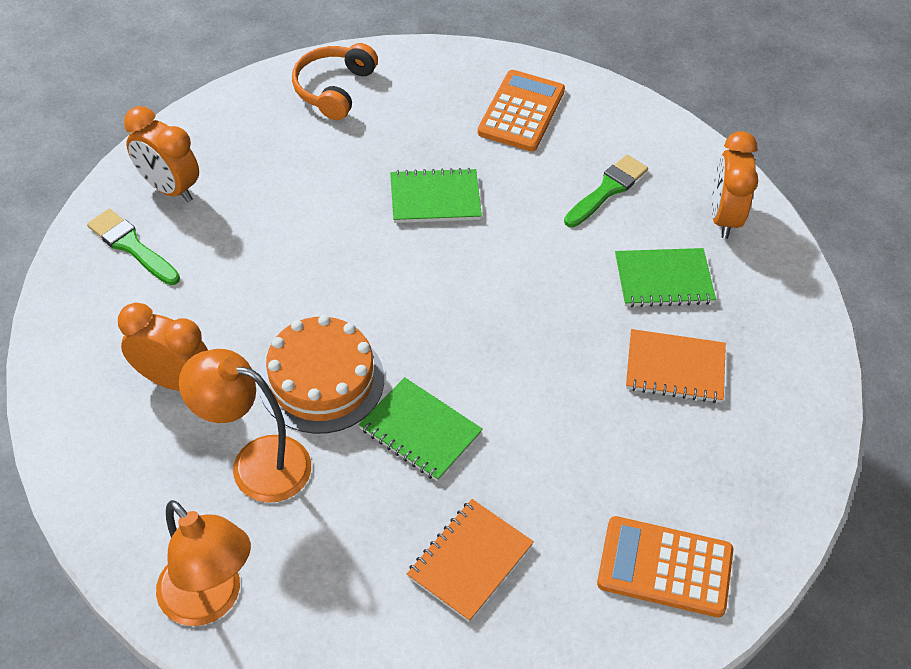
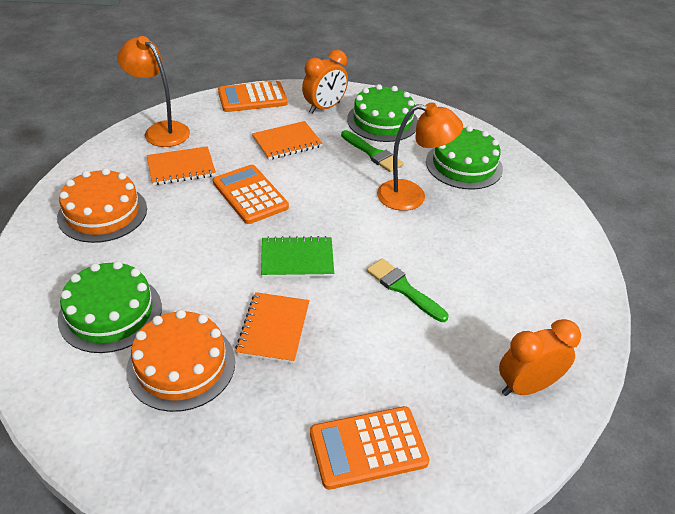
green cake: none = 0 -> [58,261,162,353] [347,84,418,142] [426,126,503,189] = 3
green notebook: [359,377,483,482] [390,168,482,223] [615,248,716,307] = 3 -> [261,236,334,278] = 1
orange cake: [258,315,384,434] = 1 -> [57,168,147,243] [126,310,235,412] = 2
orange calculator: [478,70,565,151] [597,516,734,617] = 2 -> [213,165,289,224] [218,81,288,112] [310,406,429,490] = 3
orange clock: [118,302,208,391] [124,106,199,202] [711,131,758,239] = 3 -> [302,50,348,114] [499,319,581,396] = 2
orange headphones: [292,43,378,120] = 1 -> none = 0
orange notebook: [407,499,534,622] [626,329,726,403] = 2 -> [146,146,216,185] [235,292,310,364] [252,121,323,160] = 3

